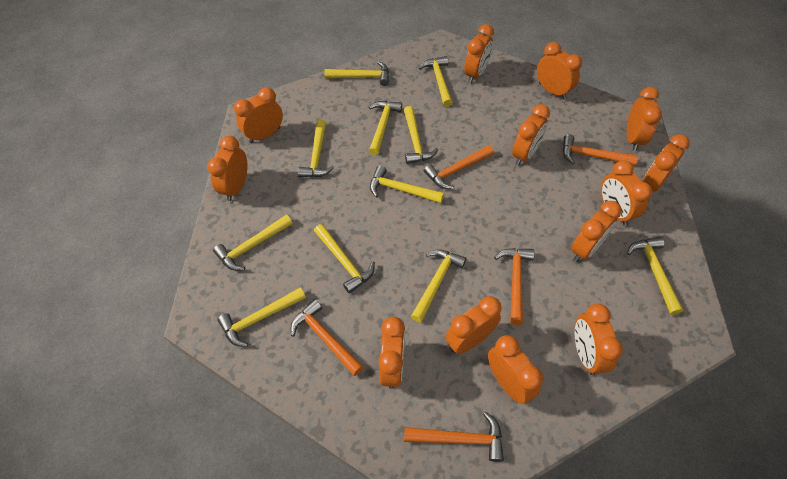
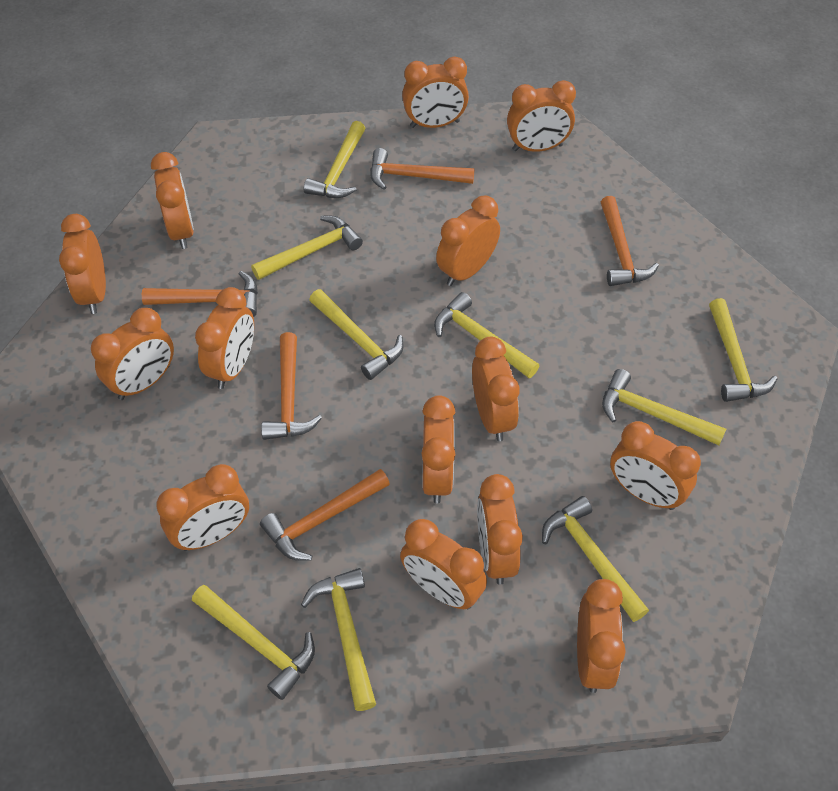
orange clock: [207,136,247,201] [234,87,283,143] [378,317,405,389] [445,296,502,354] [464,24,494,83] [488,335,543,404] [512,104,550,166] [537,42,582,99] [571,201,622,262] [575,304,623,375] [601,160,652,226] [627,87,662,151] [642,134,690,192] = 13 -> [59,214,106,314] [91,308,174,400] [151,152,194,249] [156,464,249,551] [195,287,254,389] [400,519,487,609] [402,57,469,128] [421,395,455,503] [436,195,500,286] [472,337,520,441] [477,474,523,585] [507,80,576,152] [577,579,626,693] [610,421,701,510] = 14
yellow hammer: [213,215,293,270] [217,287,306,347] [298,119,334,177] [314,224,375,294] [324,61,389,86] [369,101,402,156] [370,165,444,203] [404,106,438,164] [411,249,466,323] [419,56,453,107] [627,237,683,315] = 11 -> [192,585,315,700] [251,216,363,280] [301,568,376,711] [304,121,365,198] [309,289,404,380] [434,292,539,378] [542,496,649,622] [602,369,726,446] [709,298,777,402] = 9

